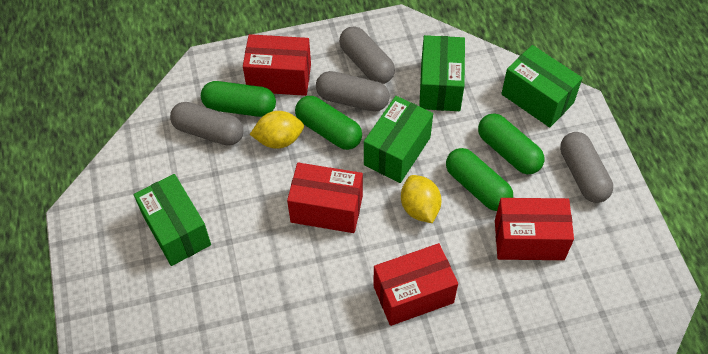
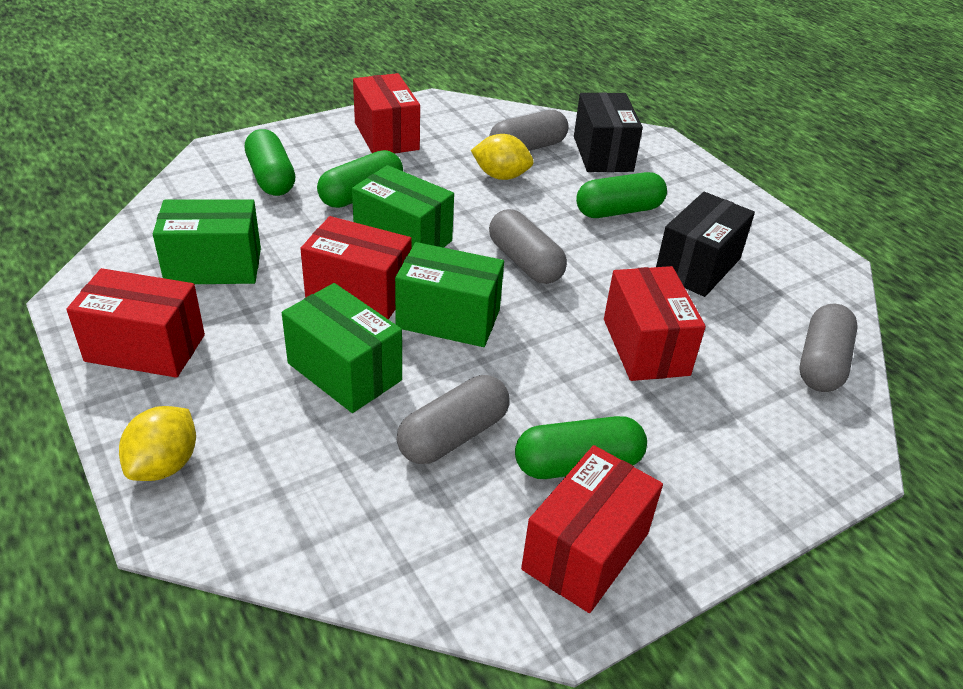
black box: none = 0 -> [574,92,643,172] [656,192,755,297] = 2
red box: [243,34,311,96] [287,163,363,233] [373,243,458,326] [495,198,574,260] = 4 -> [66,268,205,378] [300,216,412,320] [353,73,420,154] [521,445,663,613] [604,266,706,381] = 5

